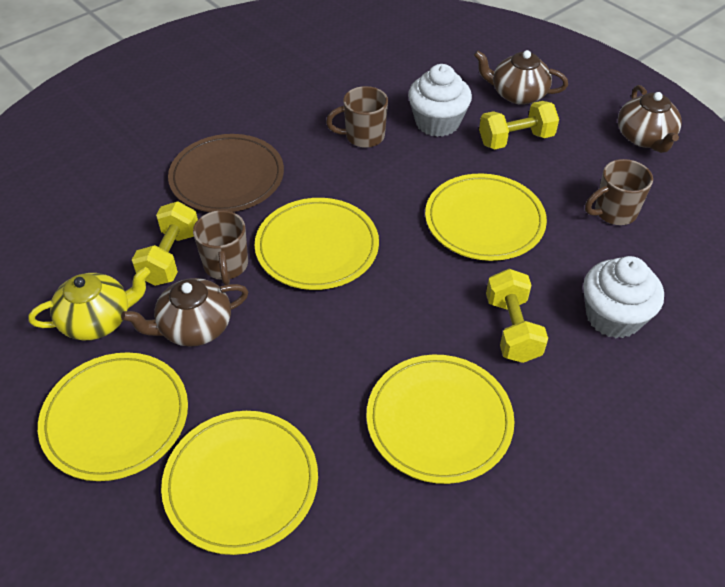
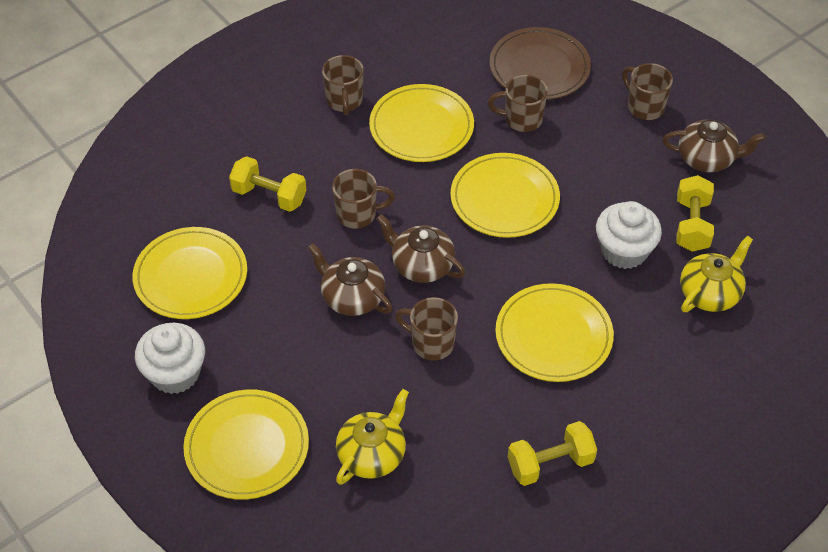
brown mug: [193,210,248,285] [326,86,388,148] [585,159,653,225] = 3 -> [322,55,364,116] [332,169,395,229] [395,297,458,361] [488,75,548,132] [622,63,673,120] = 5
yellow teapot: [28,267,150,340] = 1 -> [336,389,409,485] [680,236,753,312] = 2

